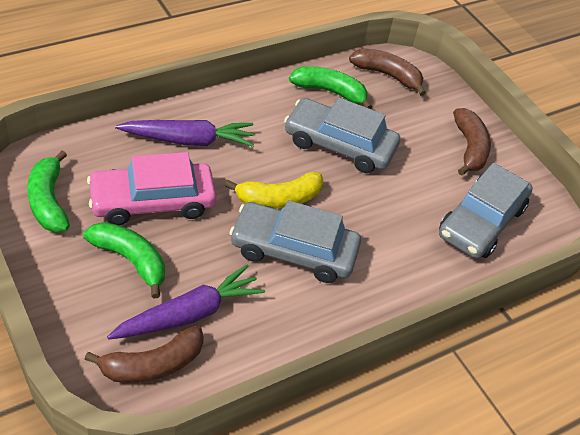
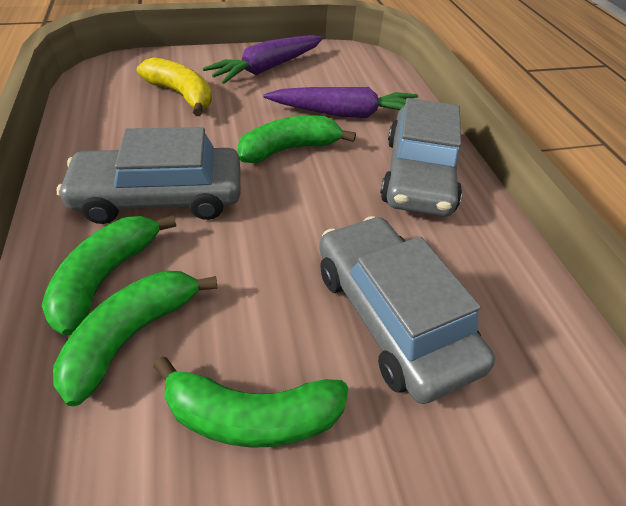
brown banana: [84,326,204,383] [349,48,426,96] [453,108,491,176] = 3 -> none = 0
green banana: [27,151,70,232] [83,222,165,298] [289,66,372,109] = 3 -> [42,215,176,336] [53,271,218,406] [153,357,348,448] [237,115,356,163] = 4
pink car: [87,152,216,225] = 1 -> none = 0

